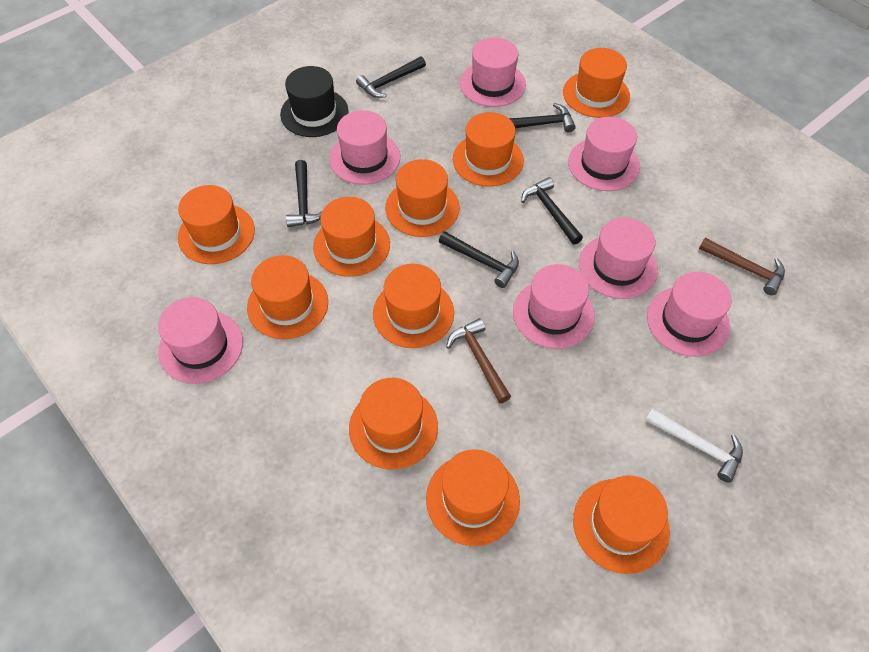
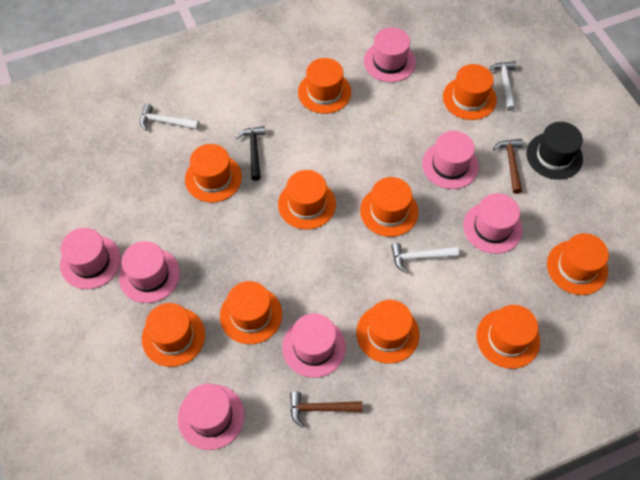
black hammer: [286,160,322,227] [356,56,426,98] [439,231,519,288] [509,103,576,132] [521,177,583,245] = 5 -> [236,126,266,181] = 1
white hammer: [645,408,743,483] = 1 -> [140,104,199,131] [391,243,459,273] [489,61,516,111] = 3

